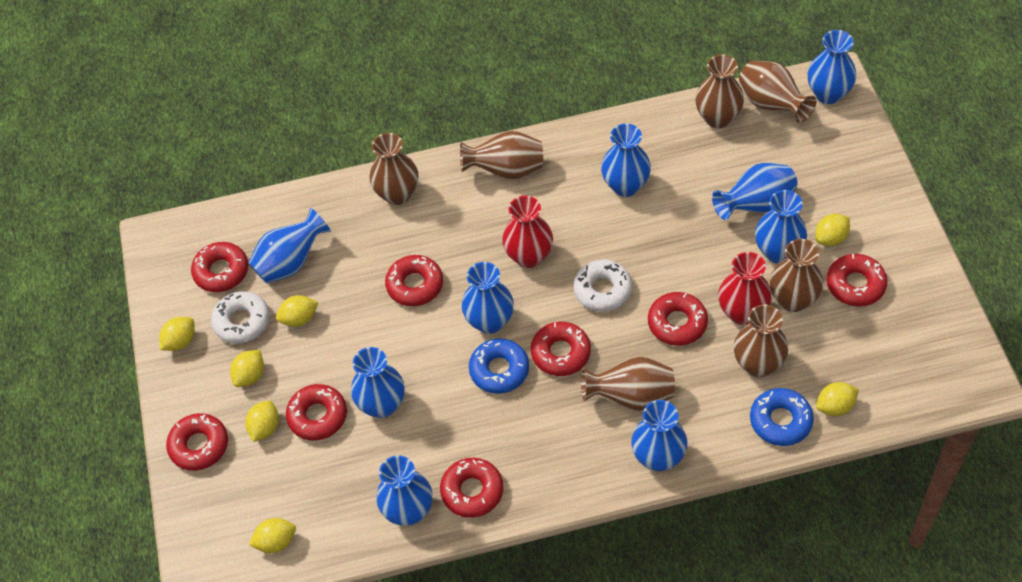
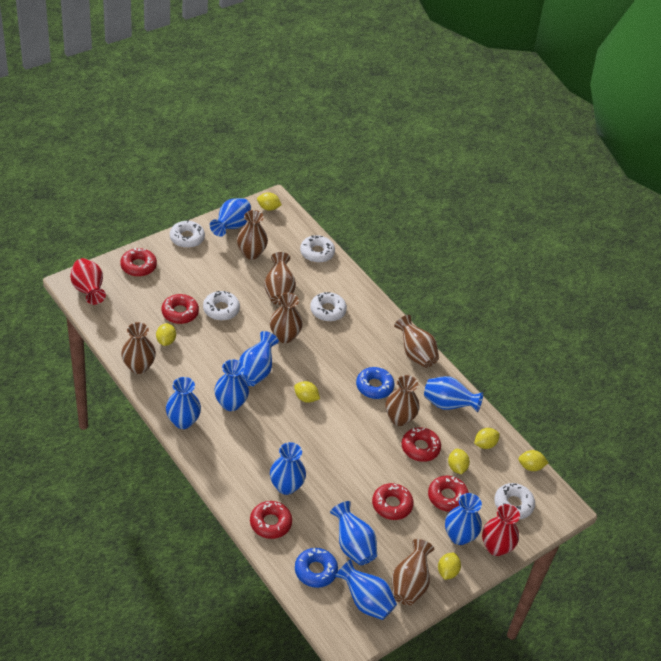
red donut: [166,413,228,471] [191,242,248,292] [286,384,347,440] [385,255,443,306] [440,458,503,518] [530,321,591,376] [648,292,708,346] [827,254,888,307] = 8 -> [120,248,157,277] [162,294,199,324] [250,501,292,539] [372,483,414,520] [402,427,441,462] [428,476,469,512] = 6
white donut: [211,291,270,344] [573,259,632,312] = 2 -> [170,220,205,248] [203,291,240,321] [300,235,335,263] [310,292,347,322] [494,483,535,519] = 5

